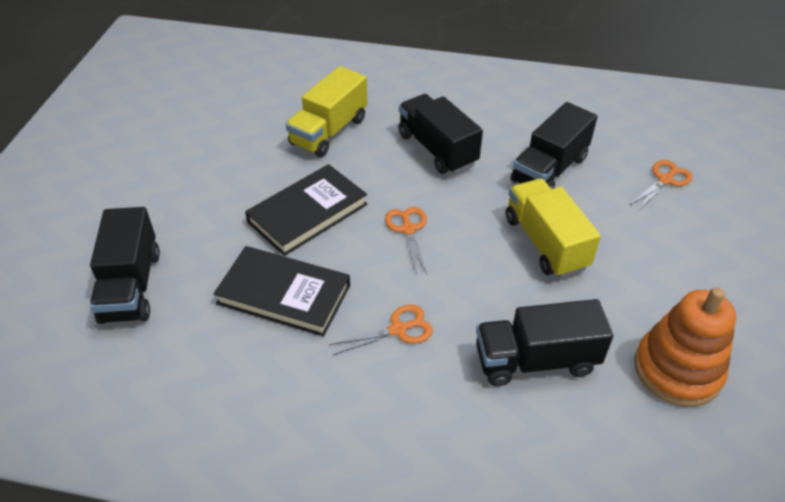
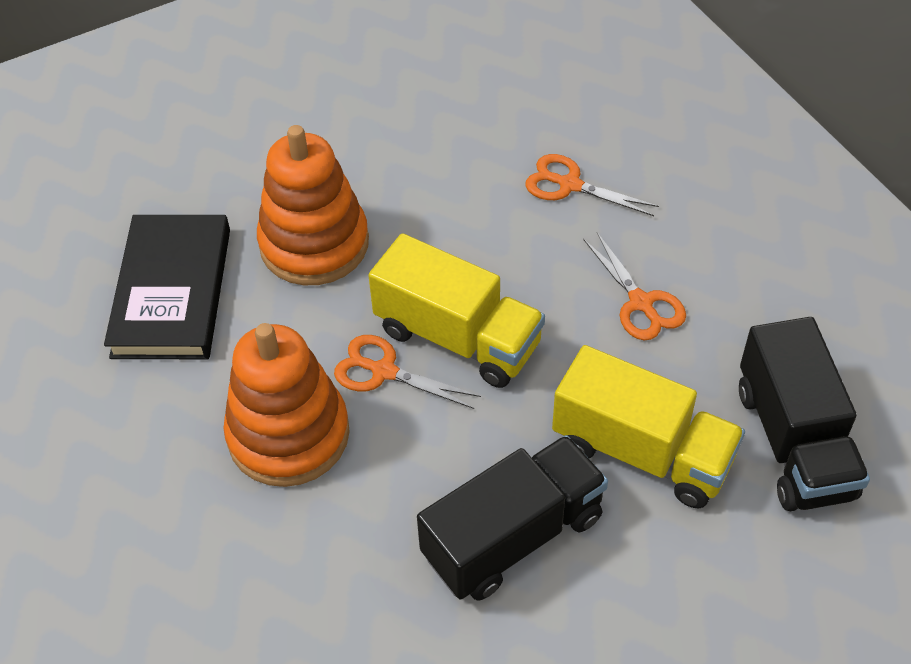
black book: [214,246,350,337] [245,164,367,256] = 2 -> [104,215,230,359] = 1
black truck: [90,207,160,324] [398,94,483,174] [476,299,613,386] [511,102,598,189] = 4 -> [417,435,608,601] [739,317,870,511] = 2
orange stacking toy: [634,287,736,407] = 1 -> [223,323,350,487] [257,125,369,285] = 2

